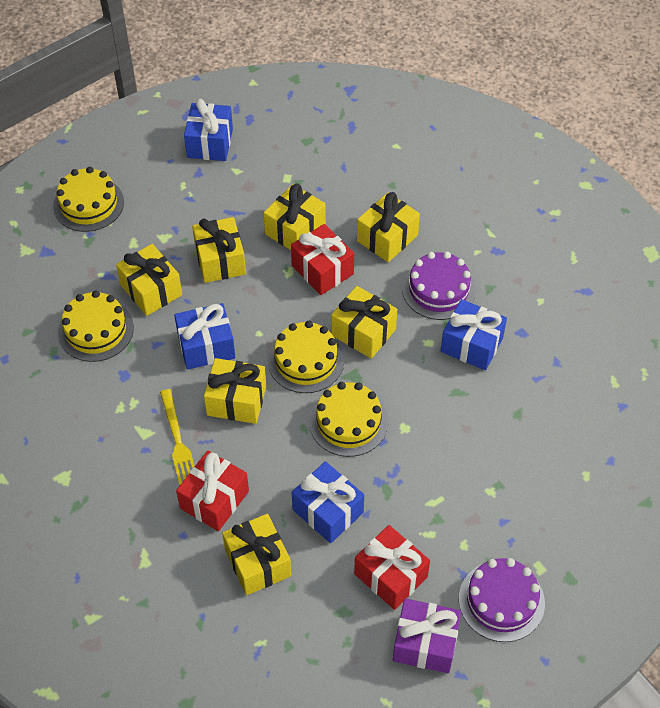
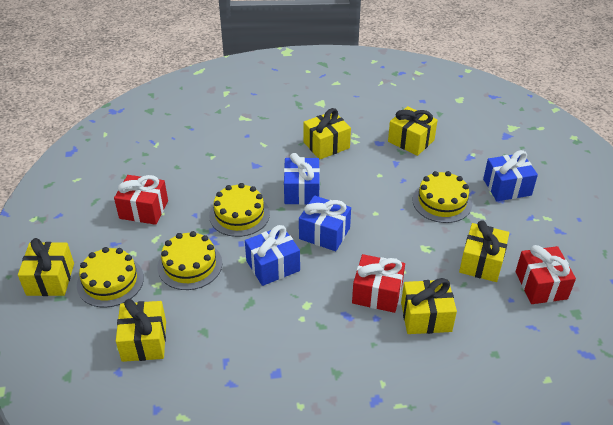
purple cake: [402,252,476,320] [459,558,545,642] = 2 -> none = 0
purple gift: [393,598,461,673] = 1 -> none = 0
yellow fork: [160,389,195,485] = 1 -> none = 0
yellow gift: [116,244,182,316] [192,217,246,283] [204,358,266,424] [222,514,291,595] [264,184,326,250] [331,286,397,359] [357,192,420,262] = 7 -> [18,238,74,296] [116,299,166,362] [303,108,351,160] [388,106,438,156] [401,278,457,334] [459,220,509,282] = 6

